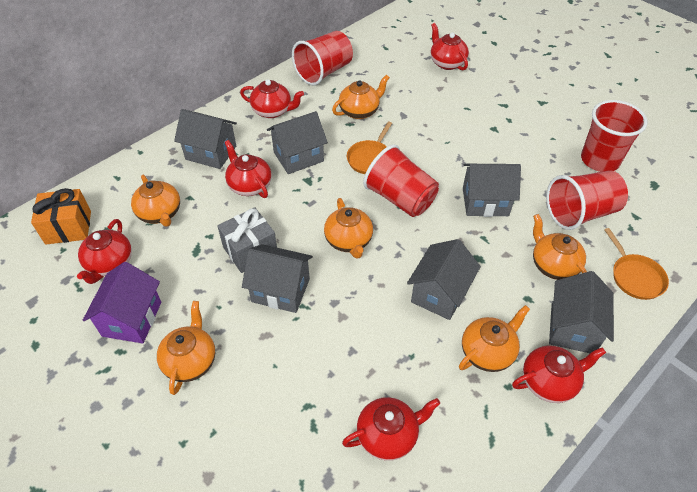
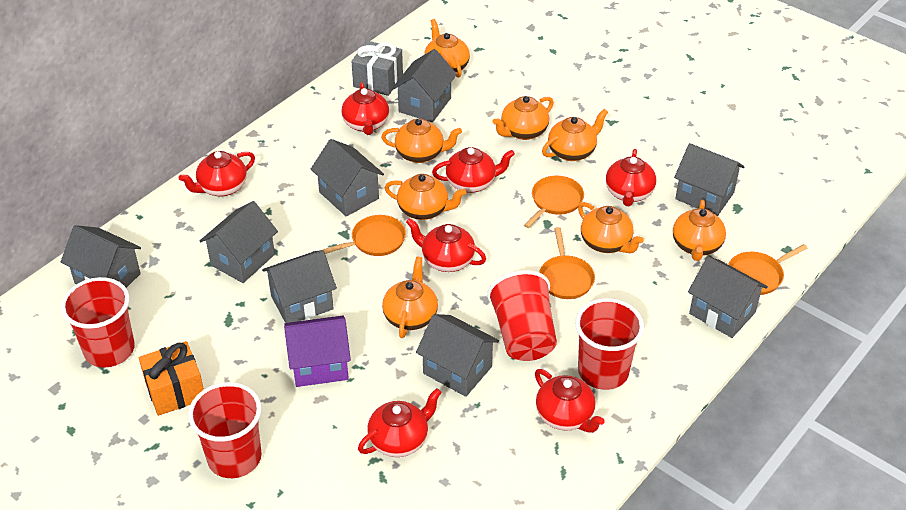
grey house: [174,109,237,169] [242,244,313,313] [267,111,328,174] [407,239,481,320] [463,164,521,217] [549,271,614,353] = 6 -> [61,225,141,288] [200,201,278,283] [262,250,337,323] [311,139,384,216] [392,49,457,122] [416,314,499,397] [674,143,745,216] [688,256,768,338] = 8
orange pan: [347,122,392,174] [605,228,669,300] = 2 -> [323,215,406,256] [524,176,584,228] [539,227,595,299] [728,244,807,295] = 4
orange teapot: [131,174,180,227] [157,301,215,395] [324,198,373,259] [332,74,390,119] [459,305,530,372] [533,214,587,280] = 6 -> [381,119,462,163] [382,257,438,338] [385,174,466,220] [424,19,470,78] [492,96,554,140] [542,109,608,161] [578,202,644,253] [673,199,726,261] = 8
red teapot: [77,219,132,284] [225,140,271,198] [240,79,304,118] [342,397,440,461] [431,23,469,70] [512,346,606,403] = 6 -> [179,151,255,196] [342,82,389,135] [358,388,442,457] [406,218,486,272] [432,147,515,193] [535,369,605,433] [606,149,656,206] = 7

